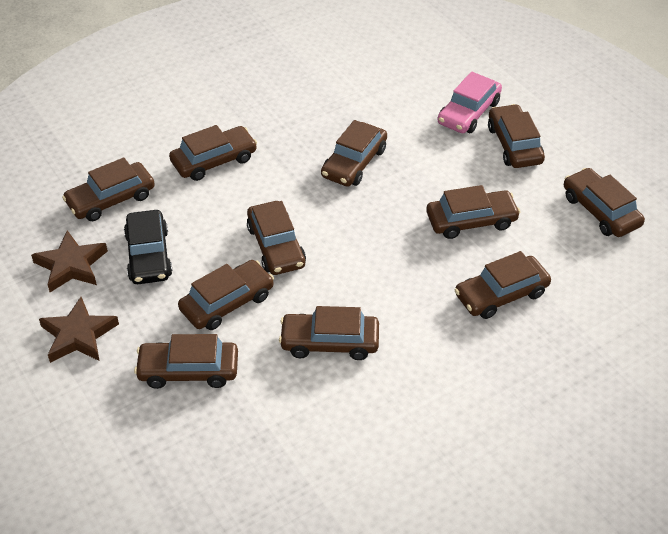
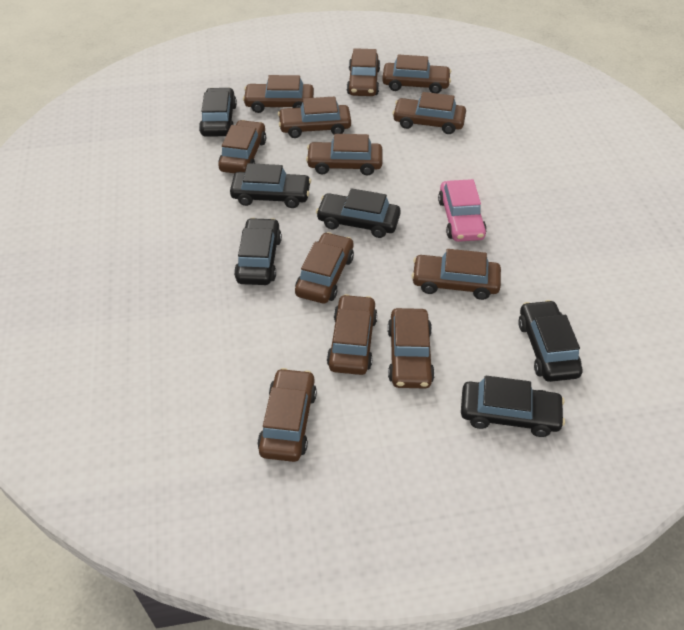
black car: [124,210,173,284] = 1 -> [199,87,237,137] [230,163,311,208] [234,218,282,285] [316,188,401,238] [461,376,565,437] [518,300,583,382] = 6
brown car: [62,158,155,221] [134,334,238,389] [169,125,257,181] [178,260,274,330] [247,201,306,275] [279,306,379,360] [321,120,387,187] [426,185,521,239] [455,251,551,319] [488,104,545,168] [564,168,645,237] = 11 -> [218,120,266,173] [243,75,314,113] [257,368,317,462] [278,96,351,138] [295,232,354,304] [306,134,382,175] [327,294,378,375] [347,48,380,96] [382,54,451,94] [387,308,435,388] [392,92,466,134] [411,249,501,300] = 12
brown star: [31,230,108,292] [39,297,119,363] = 2 -> none = 0

